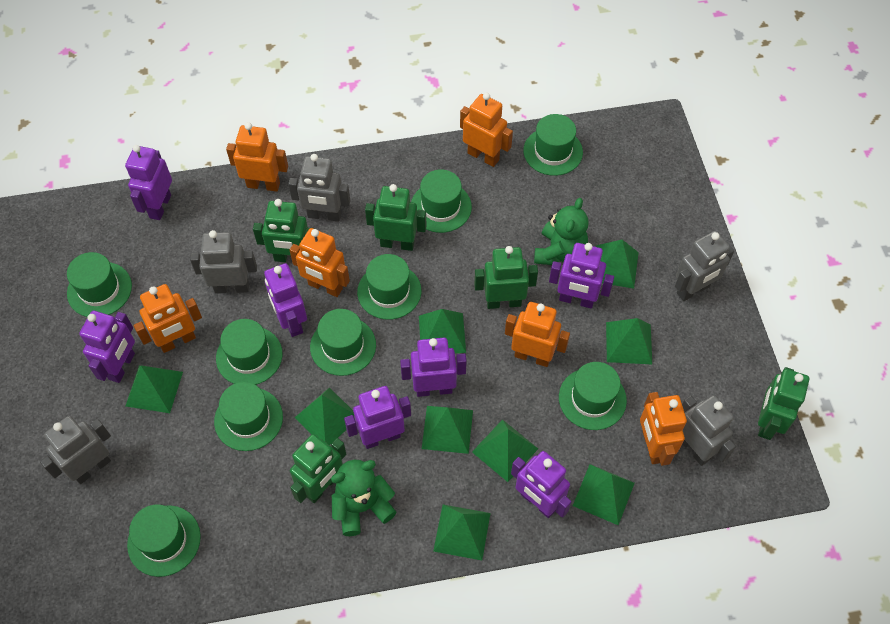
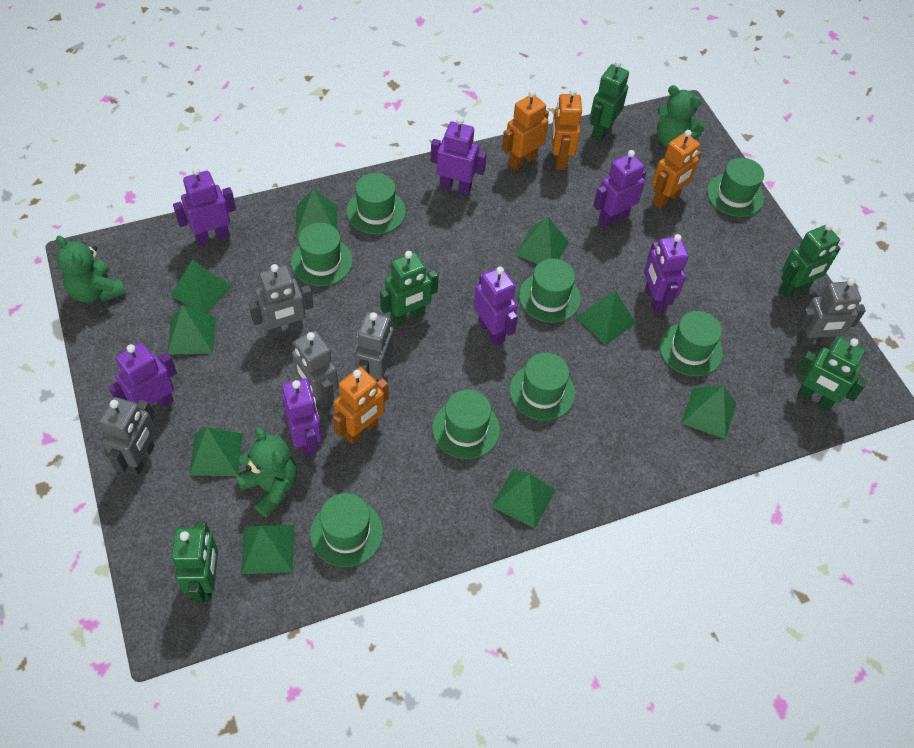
green hat: [67,252,132,317] [127,504,201,577] [214,382,283,451] [216,319,283,385] [310,309,376,376] [357,254,421,320] [411,169,472,233] [523,114,583,176] [559,362,627,430] = 9 -> [291,223,353,286] [310,493,383,567] [346,173,406,234] [432,390,500,459] [509,353,575,421] [519,259,581,323] [659,311,723,376] [707,158,764,217] = 8
green teddy bear: [331,460,397,536] [534,198,589,265] = 2 -> [56,235,126,303] [236,427,297,518] [657,85,705,147] = 3
orange robot: [134,284,202,353] [226,122,288,192] [290,228,350,297] [460,93,513,167] [505,302,570,367] [640,392,687,466] = 6 -> [333,367,389,444] [502,90,549,170] [551,89,582,170] [652,130,701,208] = 4

